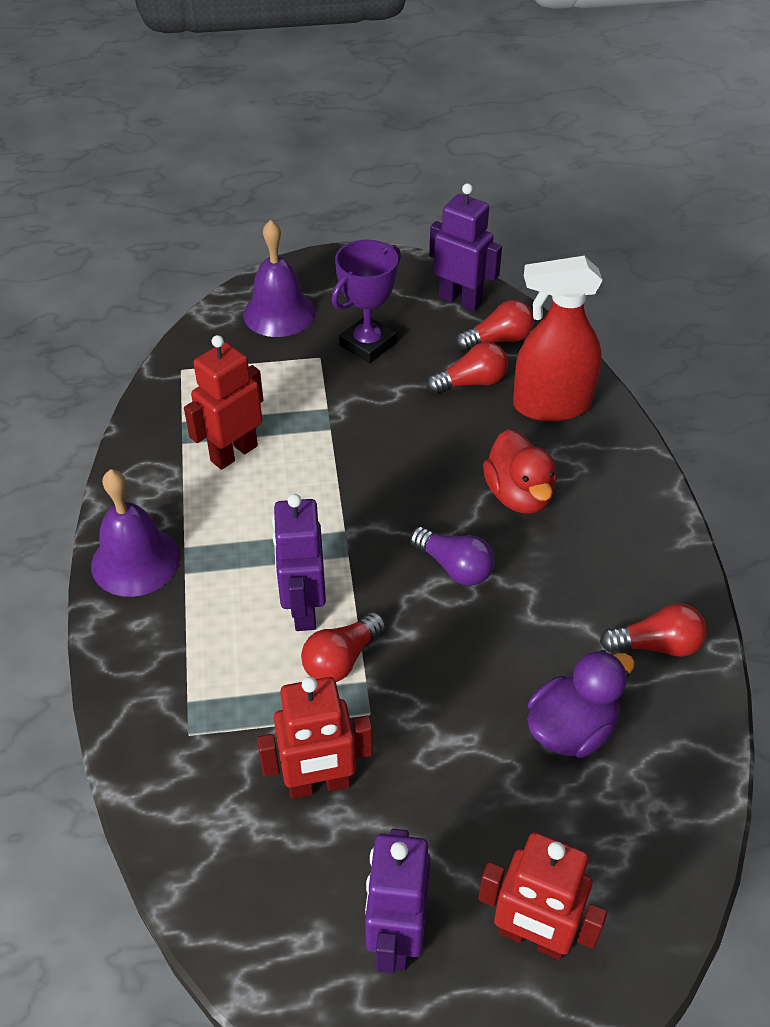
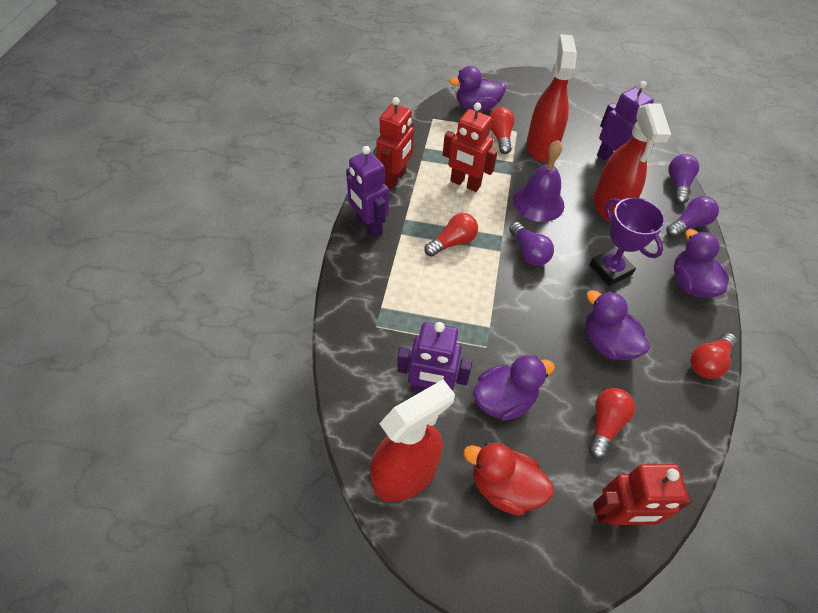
purple bell: [91,469,180,597] [243,220,315,337] = 2 -> [513,140,564,222] = 1
purple duck: [527,650,634,758] = 1 -> [449,66,506,111] [473,355,555,421] [585,290,650,360] [674,229,729,298] = 4
purple light bulb: [410,527,495,586] = 1 -> [509,222,554,266] [666,196,719,237] [668,154,699,204] = 3
red spray bottle: [513,256,603,422] = 1 -> [370,379,455,502] [526,34,577,162] [594,103,671,222] = 3

